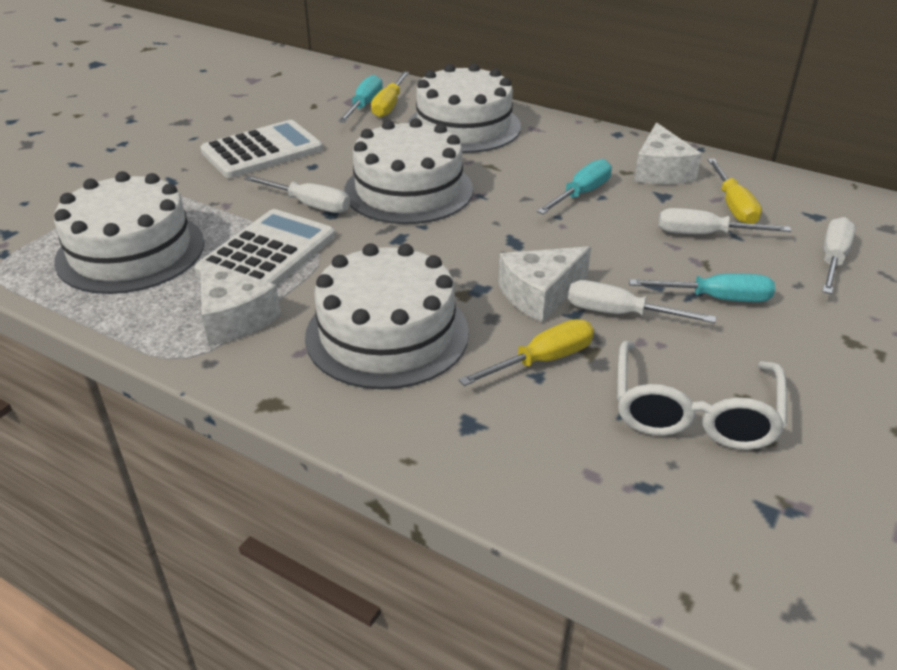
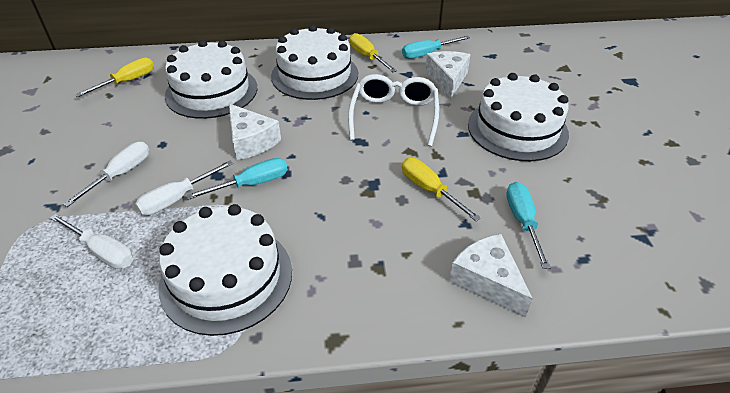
white calculator: [194,209,335,286] [200,120,323,178] = 2 -> none = 0
white screwdriver: [244,175,350,213] [568,280,716,323] [659,208,791,234] [822,217,855,294] = 4 -> [50,214,133,269] [63,142,149,207] [135,160,233,215] = 3

